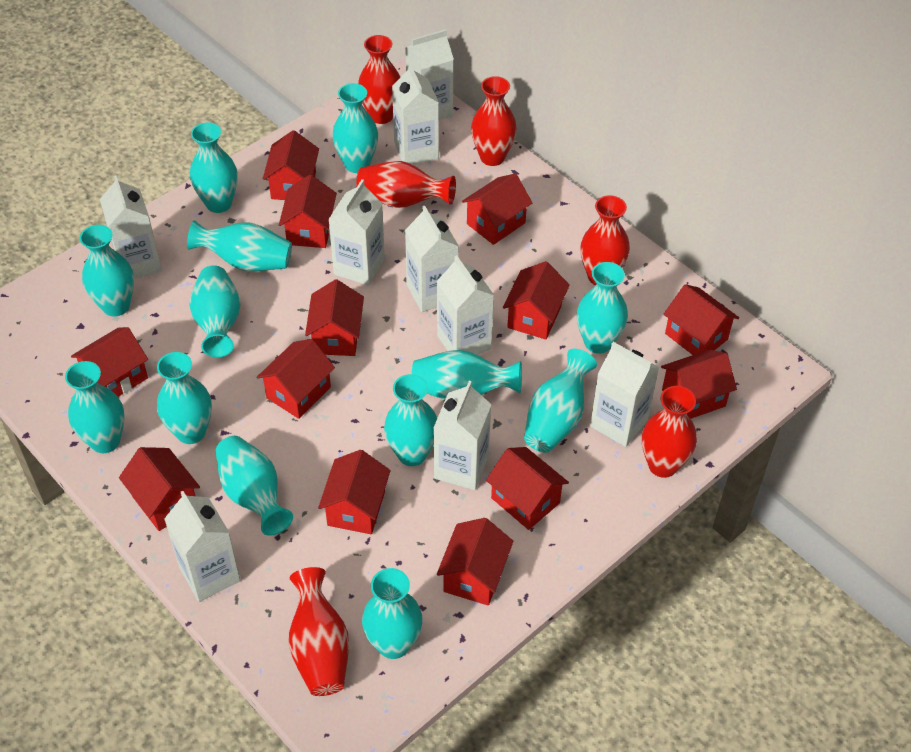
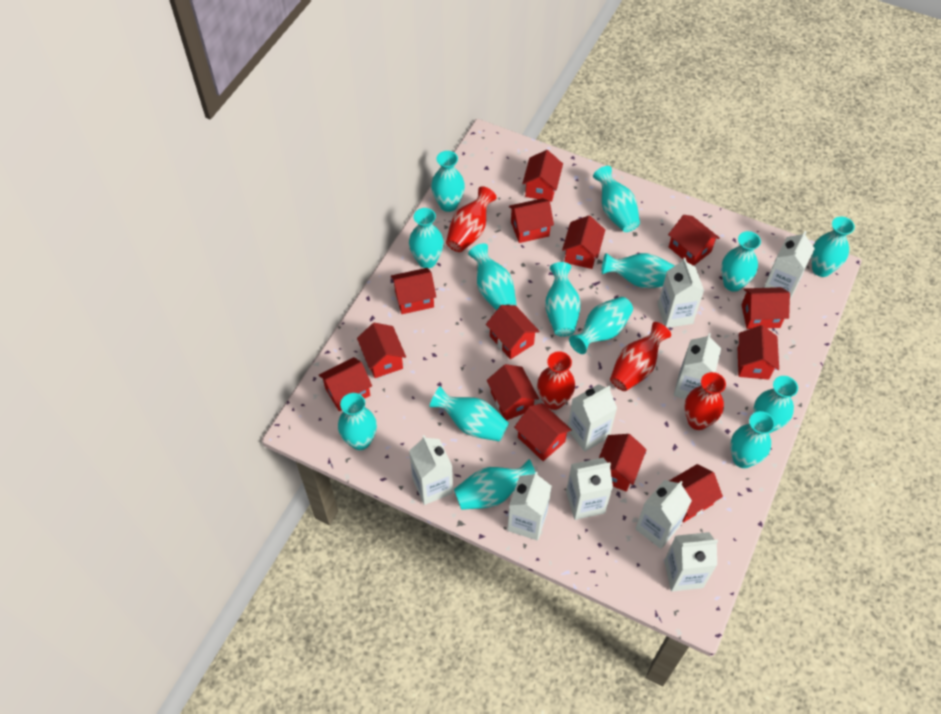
red house: [71,327,148,397] [119,447,200,531] [257,339,335,419] [263,130,319,200] [279,175,337,248] [305,279,364,356] [318,450,391,534] [437,518,513,606] [462,173,532,245] [486,447,569,530] [503,261,570,339] [661,350,737,419] [664,284,739,355] = 13 -> [319,357,372,412] [357,323,406,378] [391,268,436,314] [486,305,540,359] [487,364,539,420] [509,198,554,243] [514,403,572,461] [522,150,563,202] [562,216,605,269] [599,434,646,492] [668,215,720,266] [669,464,723,523] [738,325,779,380] [742,287,790,329] = 14
red vase: [289,567,349,696] [356,161,456,208] [358,35,400,124] [471,76,517,166] [580,195,630,285] [642,386,697,478] = 6 -> [446,186,497,252] [537,351,575,410] [610,322,671,391] [684,372,726,430] = 4
turquoise vase: [65,361,125,453] [80,225,134,317] [157,352,212,444] [187,220,292,271] [190,122,238,213] [190,265,240,357] [215,436,293,536] [332,83,378,173] [362,568,422,659] [384,374,437,466] [412,350,522,399] [524,349,597,453] [577,262,628,354] = 13 -> [338,393,377,450] [409,208,444,268] [430,386,509,442] [431,151,465,212] [454,459,536,510] [468,243,517,310] [545,262,581,337] [569,297,633,354] [593,166,640,232] [601,253,675,288] [721,231,761,292] [730,411,775,468] [753,376,798,433] [812,216,855,277] = 14

